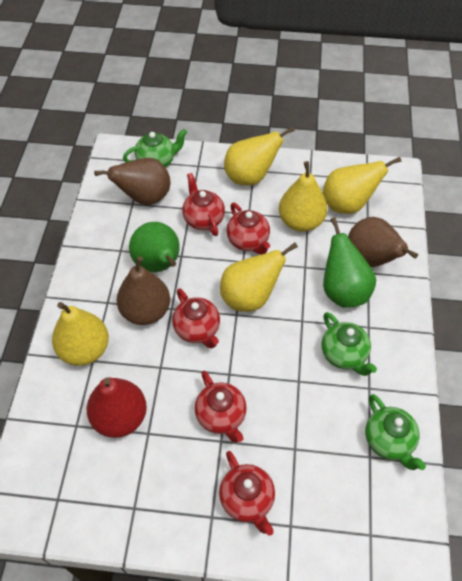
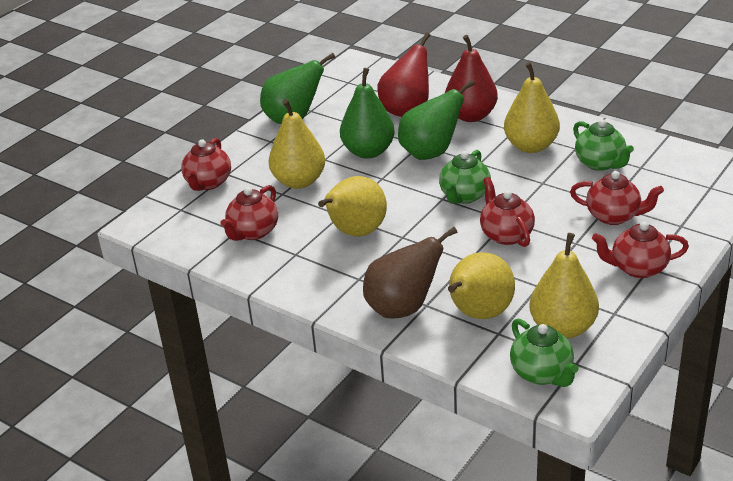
brown pear: [94,158,170,205] [117,256,170,325] [348,217,418,267] = 3 -> [363,227,458,319] = 1
green pear: [129,222,180,272] [323,217,376,308] = 2 -> [260,53,335,124] [340,68,395,159] [398,80,475,160] = 3
red pear: [87,377,147,438] = 1 -> [377,33,430,117] [445,35,498,122] = 2

